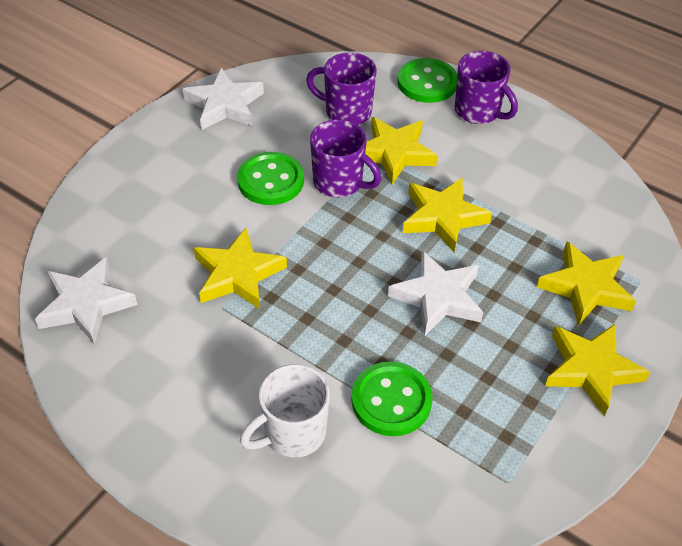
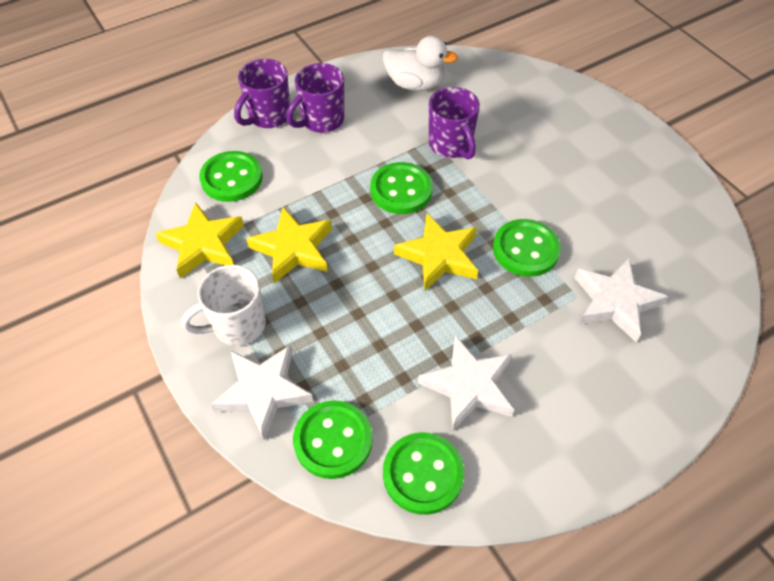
green button: [237,152,304,205] [351,361,432,436] [398,58,457,103] = 3 -> [199,151,263,202] [293,400,372,479] [370,162,433,214] [383,432,464,515] [493,219,561,277] = 5
white duck: none = 0 -> [383,35,458,91] = 1
yellow star: [193,228,287,309] [365,117,438,184] [403,178,492,252] [537,241,636,326] [545,324,650,416] = 5 -> [155,202,244,279] [246,207,332,284] [394,214,478,291] = 3

